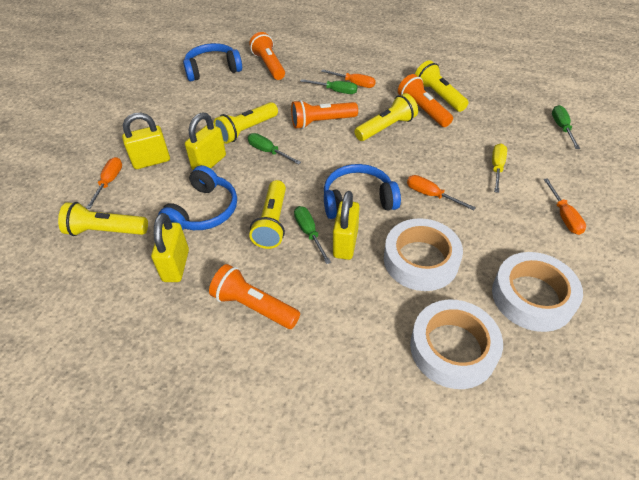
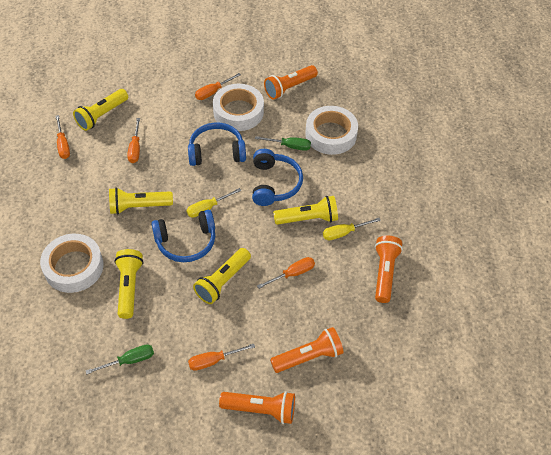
green screwdriver: [248,133,301,165] [294,206,331,264] [300,79,358,94] [552,105,580,149] = 4 -> [86,344,154,374] [255,136,311,151] = 2
orange screwdriver: [86,157,122,209] [321,70,376,88] [407,175,476,210] [544,178,586,235] = 4 -> [56,115,70,159] [127,118,140,163] [188,344,255,371] [195,73,241,100] [257,257,315,289] = 5
yellow padlock: [122,113,170,169] [151,213,189,282] [185,112,226,170] [333,191,360,260] = 4 -> none = 0
yellow screwdriver: [492,143,507,193] = 1 -> [186,188,241,218] [323,218,381,240] = 2

